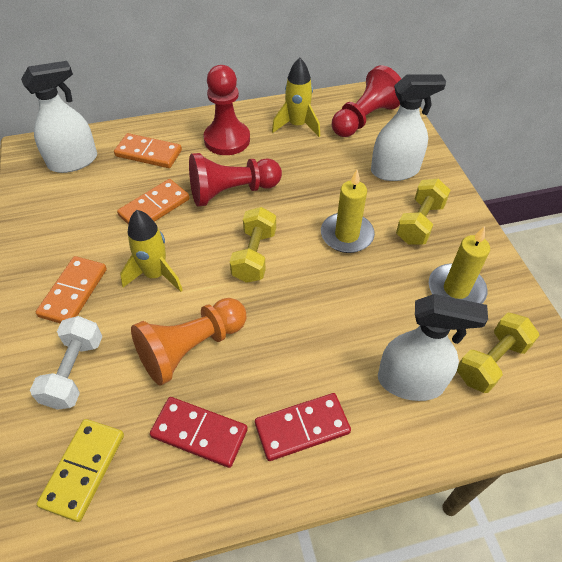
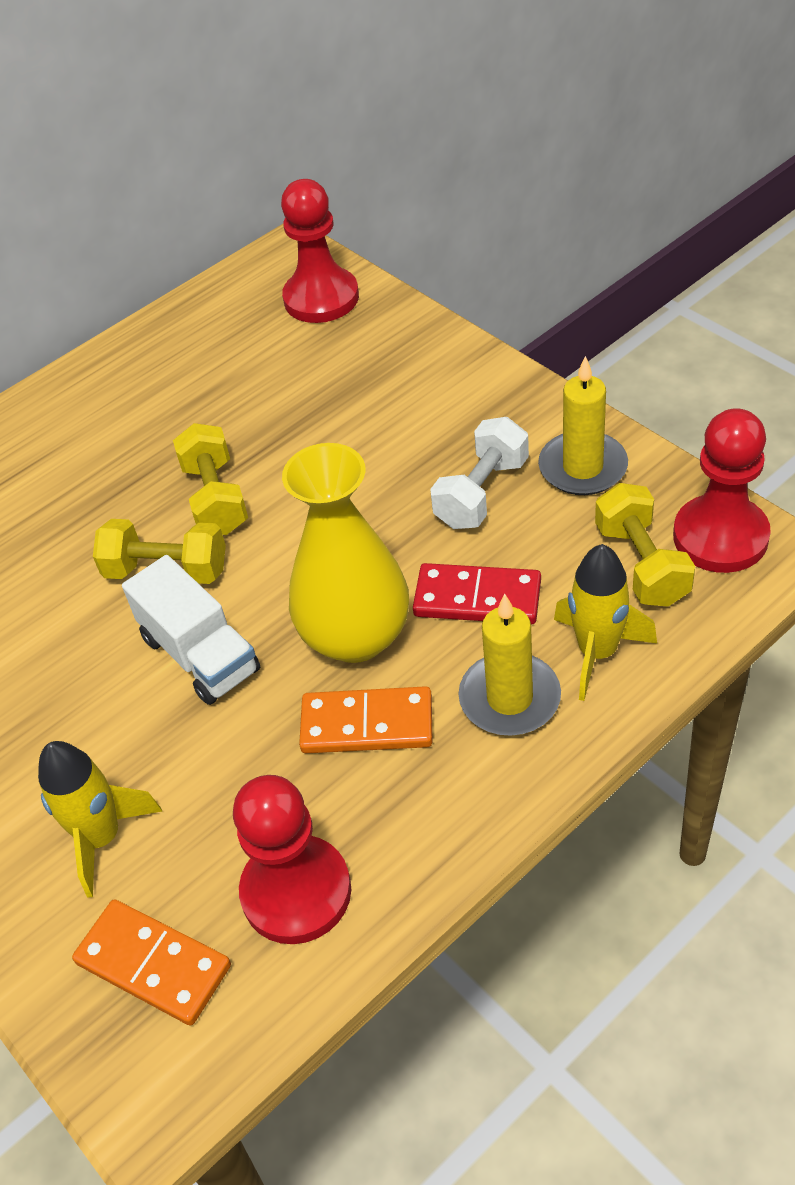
orange domino: [36,256,107,324] [114,133,182,168] [117,179,190,225] = 3 -> [72,899,231,1026] [299,686,433,753] = 2
orange pawn: [131,298,246,386] = 1 -> none = 0
red domino: [150,397,248,468] [255,393,351,461] = 2 -> [413,563,541,624] = 1
white spray bottle: [21,61,97,173] [371,74,446,181] [378,294,488,401] = 3 -> none = 0
white truck: none = 0 -> [122,555,260,705] = 1
yellow domino: [37,419,124,522] = 1 -> none = 0
yellow vase: none = 0 -> [282,443,409,663] = 1

